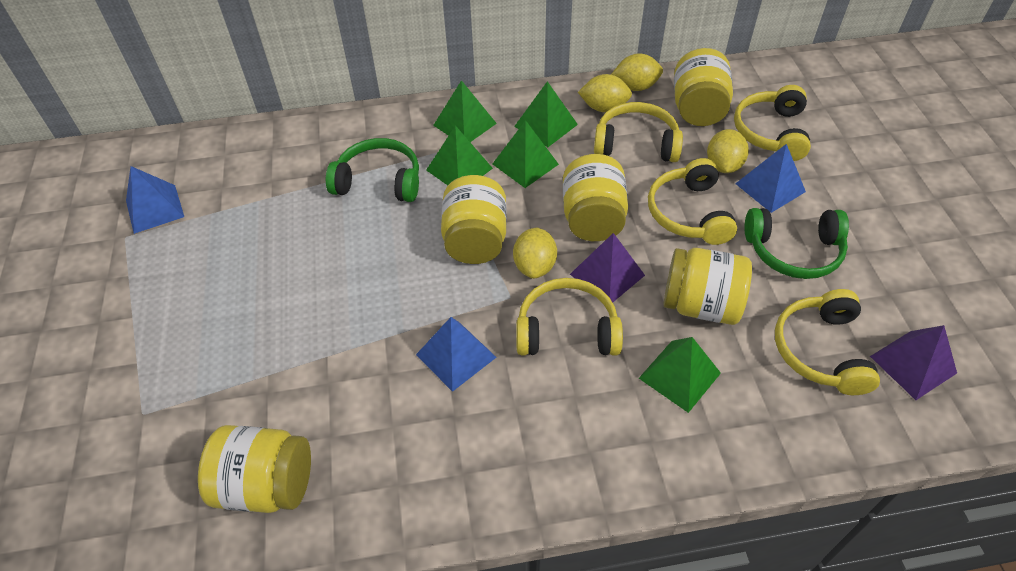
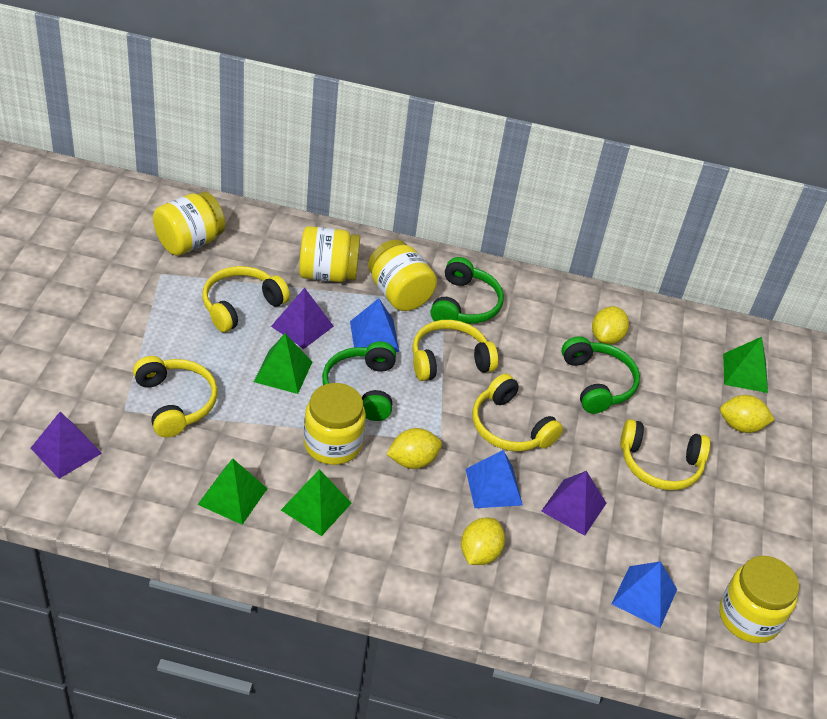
green headphones: [326,138,419,202] [744,208,849,279] = 2 -> [322,341,396,421] [430,257,504,324] [561,336,640,414] = 3
green pyramid: [426,125,493,185] [433,80,497,142] [493,120,559,188] [514,81,578,147] [639,337,721,413] = 5 -> [197,459,268,525] [254,334,312,394] [281,469,352,536] [723,337,768,393] = 4
purple pyramid: [570,233,645,302] [870,325,957,400] = 2 -> [31,412,102,479] [271,288,334,349] [541,471,607,536] = 3

